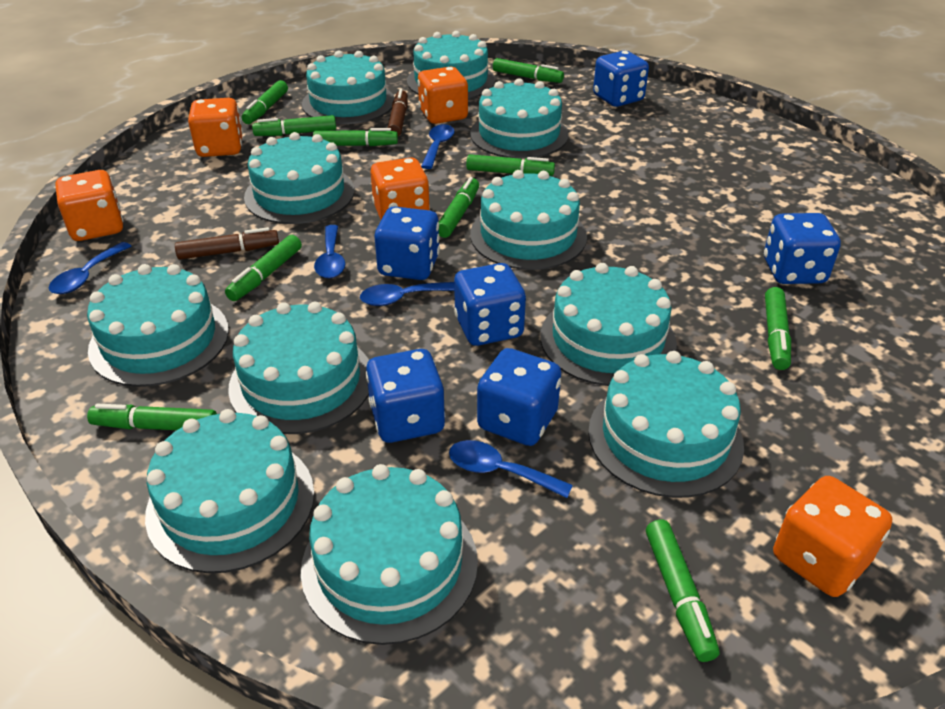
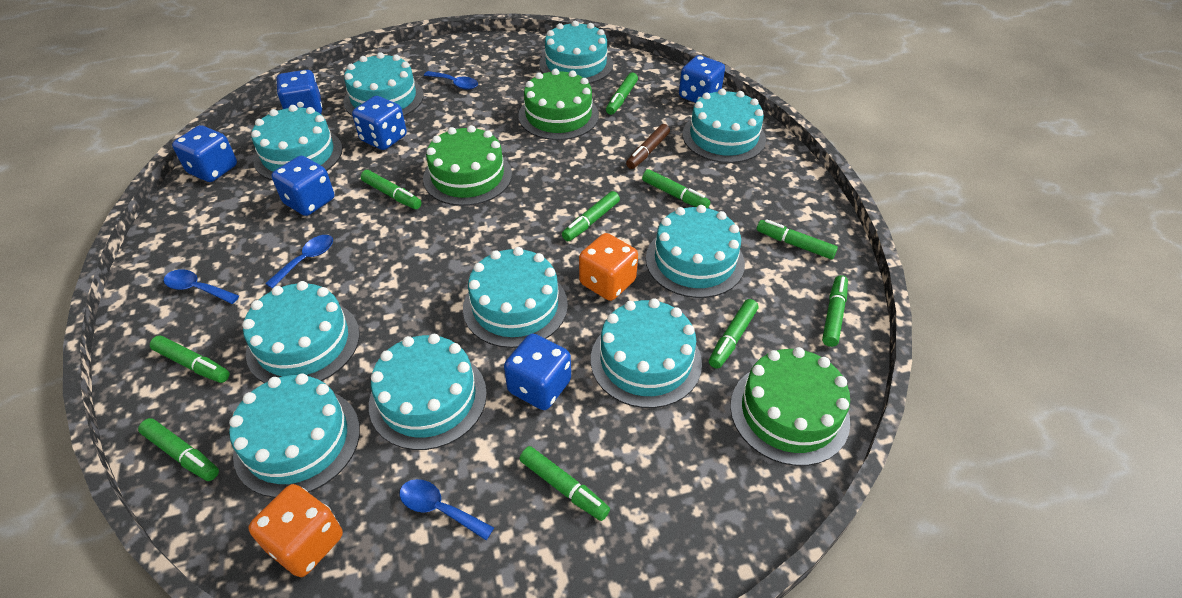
blue spoon: [49,242,131,294] [314,225,345,278] [360,282,455,306] [421,124,455,169] [449,440,573,498] = 5 -> [164,269,239,304] [265,235,333,288] [400,479,494,540] [424,71,478,90] = 4
brown marker: [175,227,279,260] [388,89,408,136] = 2 -> [626,124,670,169] = 1
green cake: none = 0 -> [423,125,512,206] [518,69,599,140] [730,347,850,466] = 3
orange dice: [55,170,123,241] [188,98,243,157] [370,157,430,220] [418,66,468,124] [773,476,892,597] = 5 -> [248,484,343,577] [579,233,638,301] = 2
turquoise cake: [87,264,229,387] [145,409,314,573] [228,302,369,434] [244,132,354,224] [301,464,478,645] [302,51,395,124] [407,31,495,99] [470,78,569,159] [470,170,587,270] [540,263,677,386] [588,351,744,498] = 11 -> [229,373,360,498] [242,281,359,383] [251,105,342,180] [343,52,424,116] [369,334,487,450] [463,247,568,348] [539,21,613,84] [591,298,702,408] [646,205,745,298] [682,89,766,163] = 10

